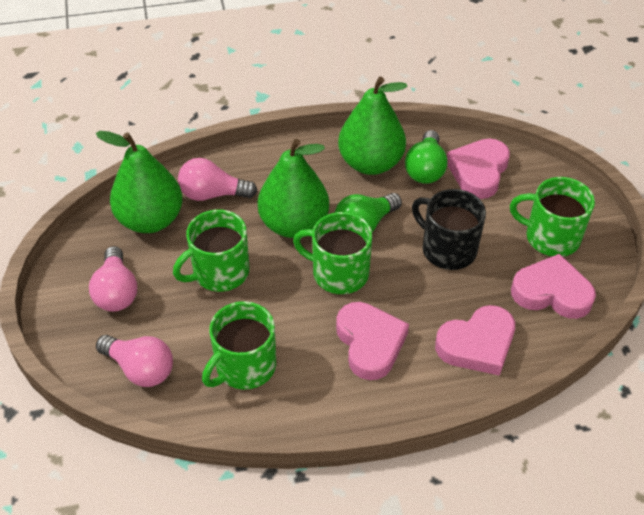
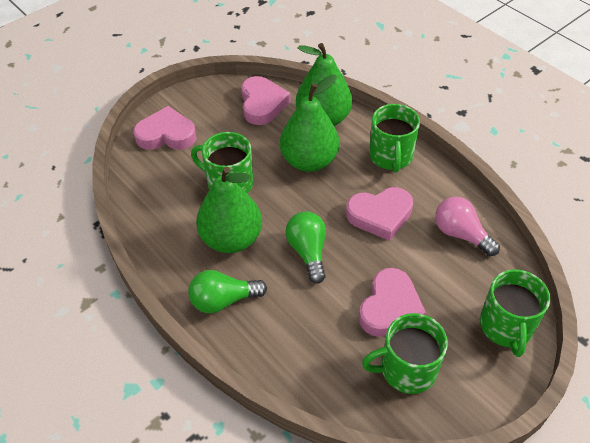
black mug: [412,189,486,270] = 1 -> none = 0
pink light bulb: [89,246,137,312] [96,335,173,387] [178,158,258,201] = 3 -> [435,197,500,256] = 1

